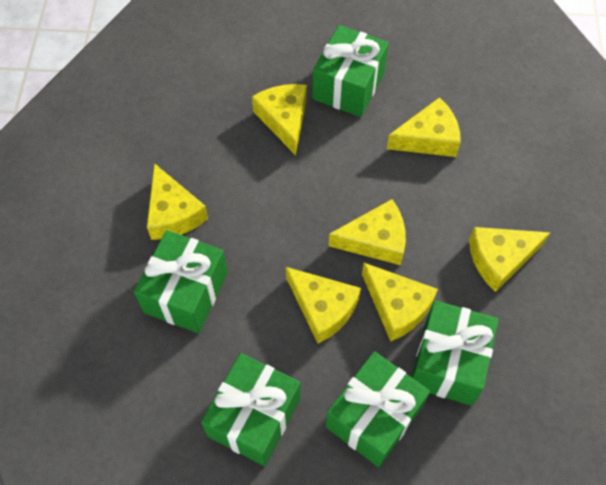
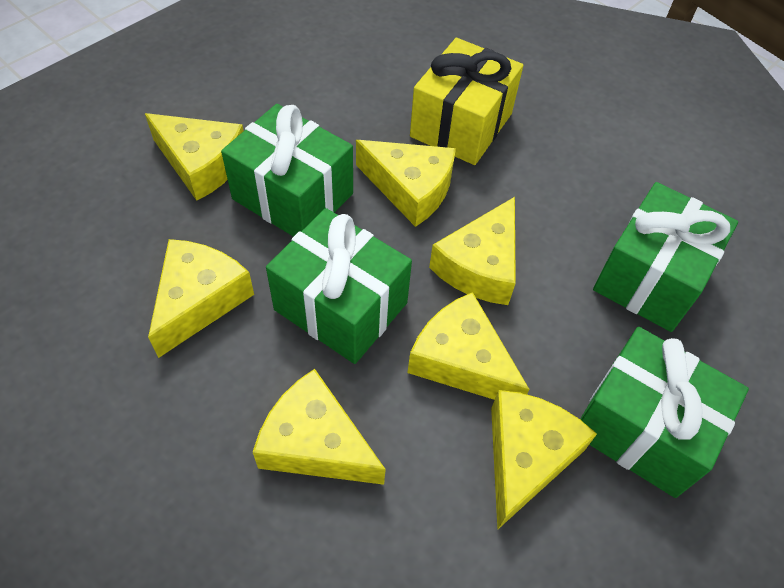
green gift: [134,230,228,333] [201,353,300,466] [312,25,389,117] [326,351,430,467] [412,300,498,406] = 5 -> [221,104,353,237] [266,208,412,364] [580,327,749,498] [593,182,738,332] = 4
yellow gift: none = 0 -> [410,38,523,165] = 1

